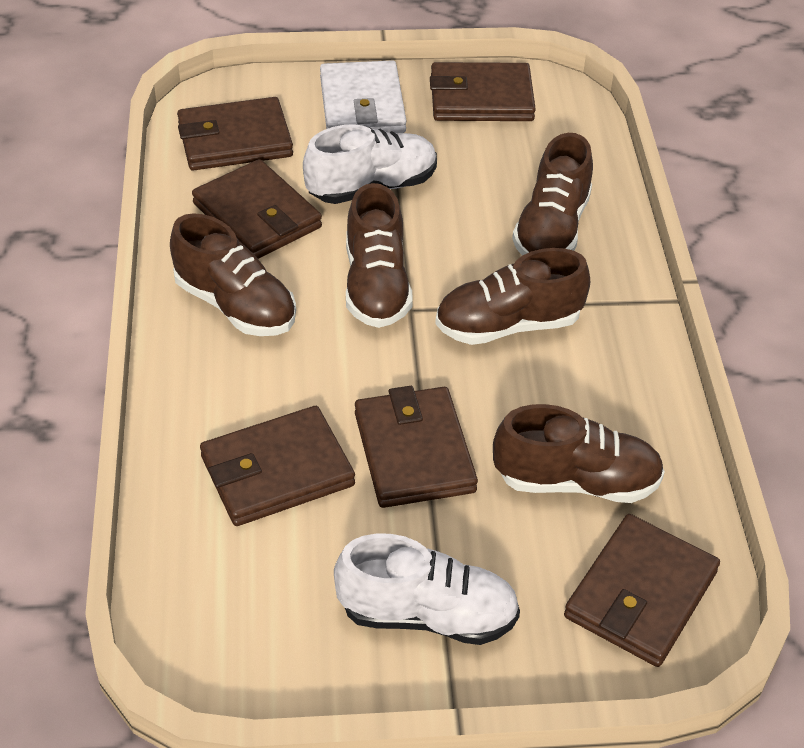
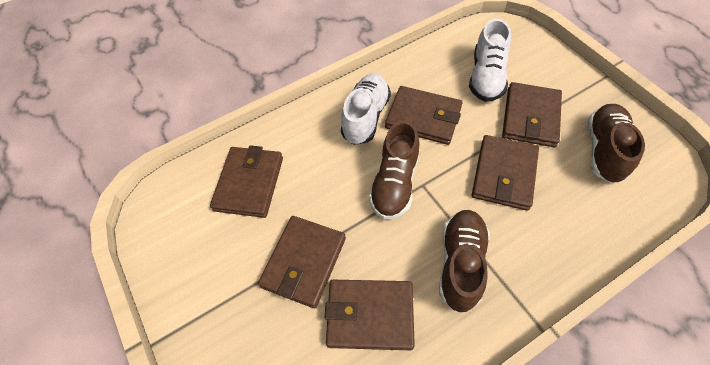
brown shoe: [170,213,296,336] [346,183,413,328] [435,248,590,345] [493,404,665,503] [512,133,593,255] = 5 -> [369,120,420,219] [439,210,490,312] [588,104,645,183] = 3
white wallet: [320,60,406,133] = 1 -> none = 0

